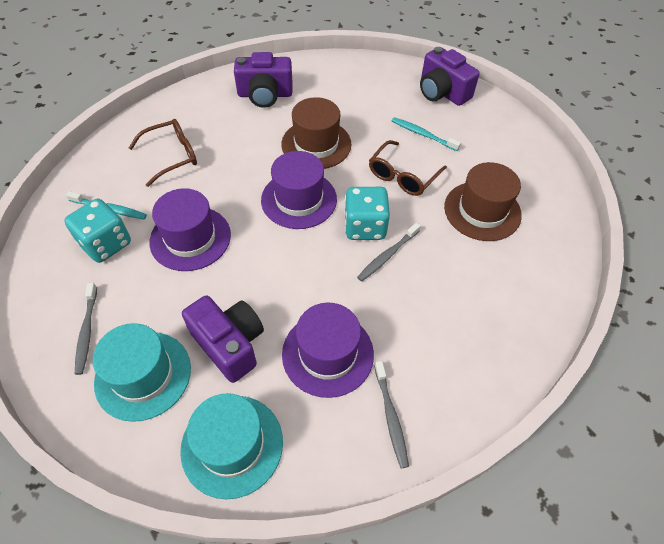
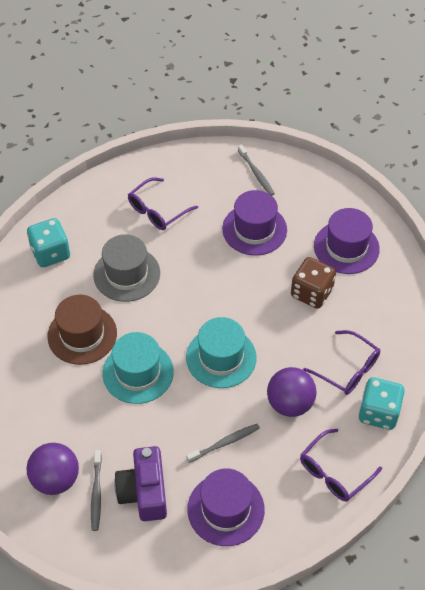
brown dice: none = 0 -> [291,257,336,309] = 1
brown glasses: [129,119,197,187] [369,140,447,196] = 2 -> none = 0
brown hat: [281,97,351,169] [444,162,522,241] = 2 -> [47,295,117,365] = 1
grey hat: none = 0 -> [93,234,160,302] = 1
purple ball: none = 0 -> [27,443,79,495] [267,367,317,417] = 2
purple camera: [182,295,264,383] [234,52,293,108] [420,47,480,106] = 3 -> [114,446,167,521] = 1
purple glasses: none = 0 -> [128,177,198,230] [300,429,382,501] [303,330,380,395] = 3
turquoise toothbrush: [66,191,147,219] [392,117,461,151] = 2 -> none = 0

